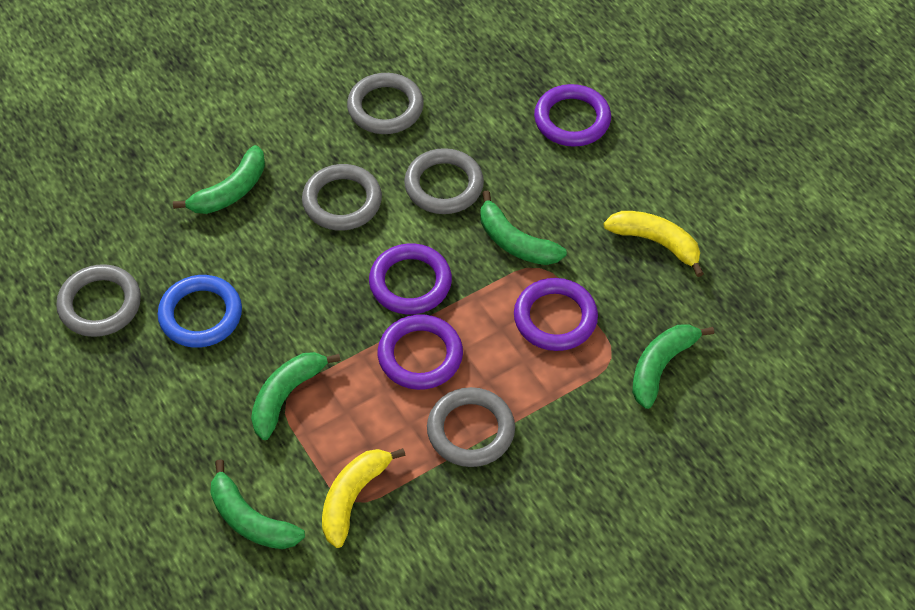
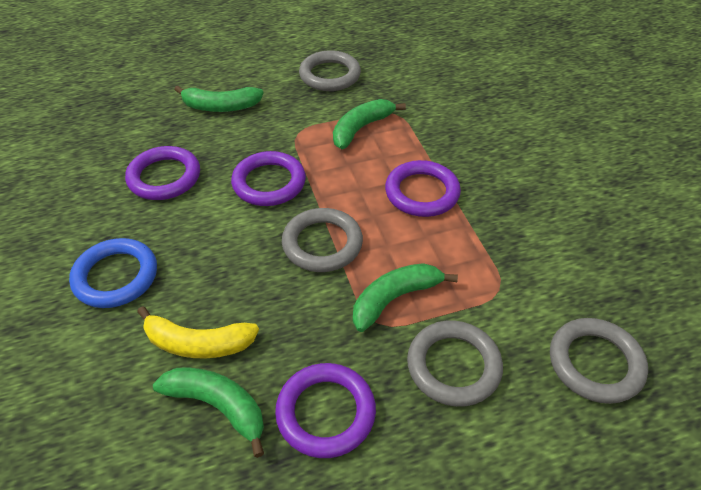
green banana: [173,145,265,214] [210,459,305,549] [251,352,341,440] [480,190,567,265] [632,324,714,409] = 5 -> [153,368,264,458] [174,85,264,112] [333,99,406,149] [353,263,458,332] = 4
grey ring: [56,264,141,337] [302,164,382,231] [347,73,424,134] [404,148,484,214] [427,387,515,467] = 5 -> [282,208,363,272] [299,50,361,91] [407,321,503,407] [550,318,648,404] = 4
yellow banana: [322,448,406,548] [604,211,704,277] = 2 -> [137,306,259,358] = 1

